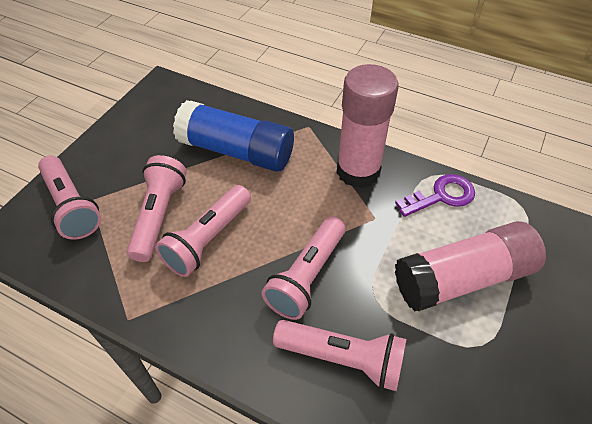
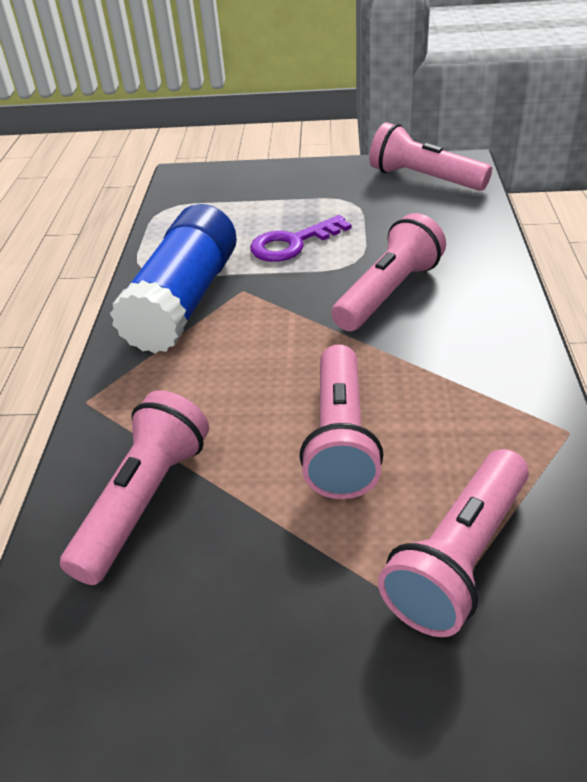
pink glue stick: [337,64,399,188] [395,221,546,312] = 2 -> none = 0

